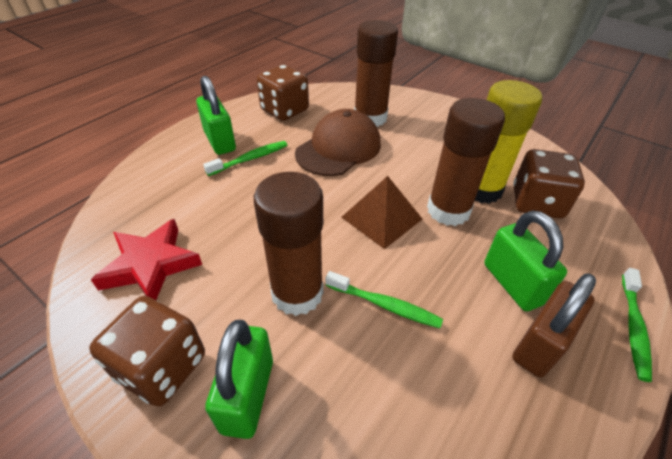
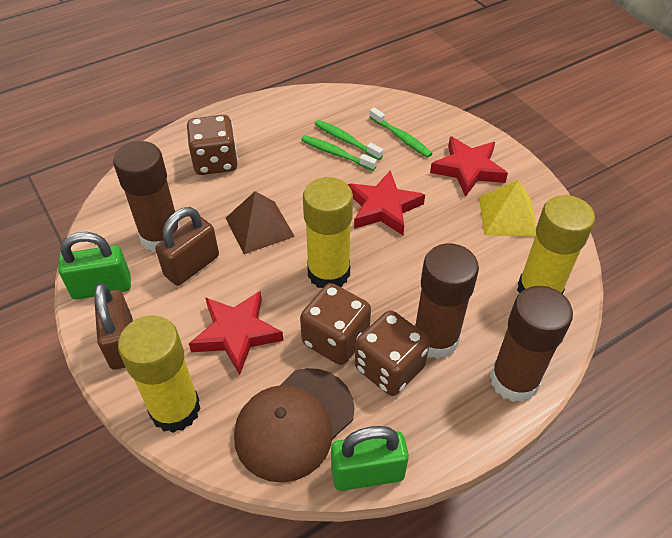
brown padlock: [512,273,596,377] = 1 -> [94,283,133,370] [155,207,219,286] = 2
green padlock: [196,76,236,155] [205,320,273,439] [484,210,567,311] = 3 -> [58,232,131,299] [331,426,409,491] = 2
red star: [91,219,202,300] = 1 -> [189,291,283,375] [348,171,425,235] [430,136,508,197] = 3
yellow glue stick: [475,80,542,204] = 1 -> [118,315,201,433] [303,177,353,288] [517,195,595,294] = 3
yellow pyramid: none = 0 -> [479,180,537,236] = 1

